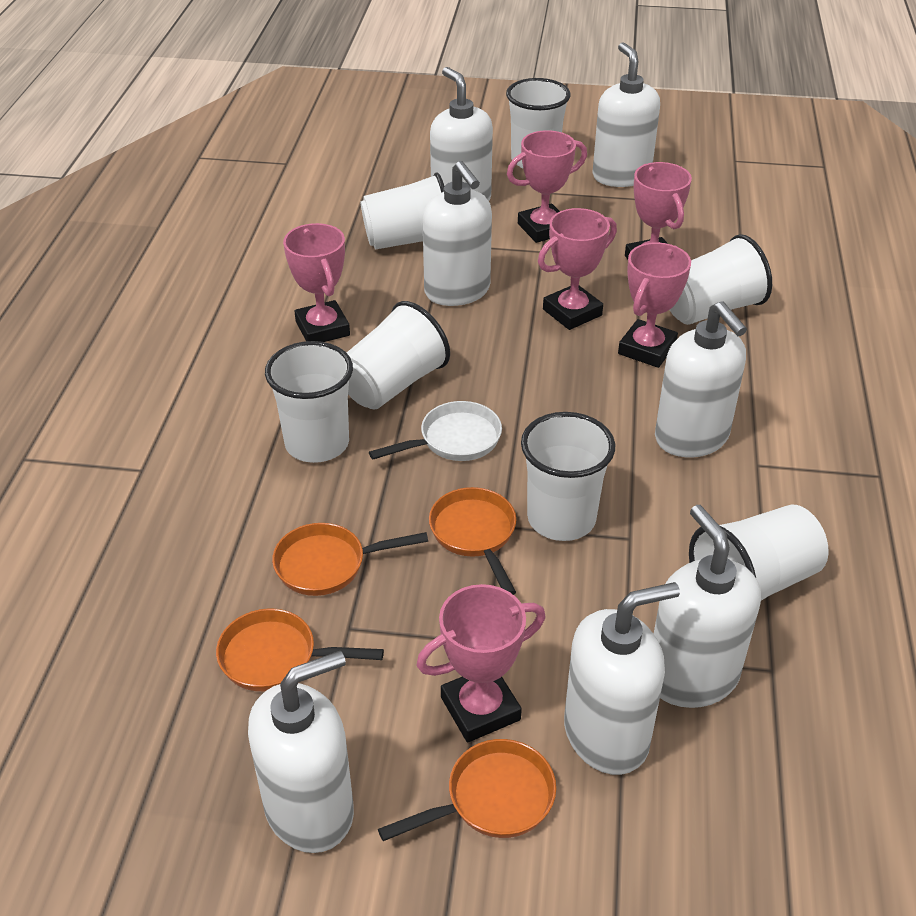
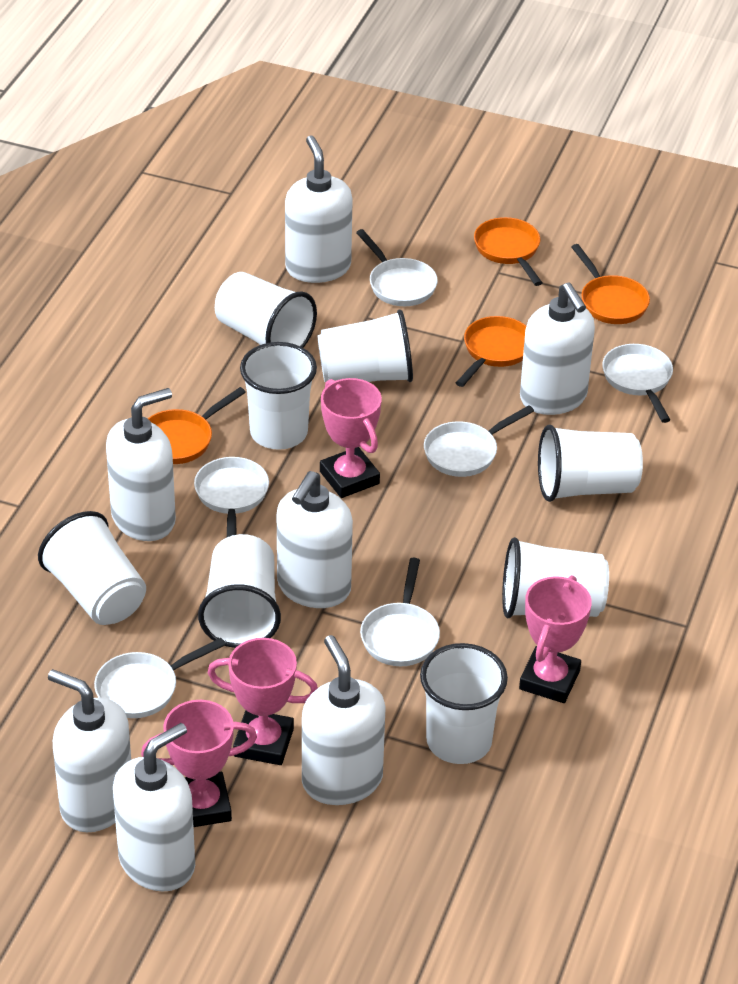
pink trophy: [283,223,350,342] [416,584,545,742] [507,130,587,243] [538,208,617,330] [618,242,691,368] [625,162,692,259] = 6 -> [141,700,257,827] [208,638,318,765] [320,378,382,498] [519,575,592,703] = 4
white cup: [265,341,353,463] [347,301,450,410] [361,173,444,250] [506,78,571,168] [521,412,615,541] [670,234,772,325] [689,505,829,601] = 7 -> [38,511,146,625] [198,534,281,648] [215,272,317,348] [240,342,317,450] [317,310,413,382] [420,643,508,764] [502,537,609,618] [538,425,643,502] = 8
white pan: [369,401,502,461] = 1 -> [94,638,226,718] [194,457,269,537] [356,229,438,306] [360,558,440,666] [424,405,534,477] [602,344,673,423] = 6

